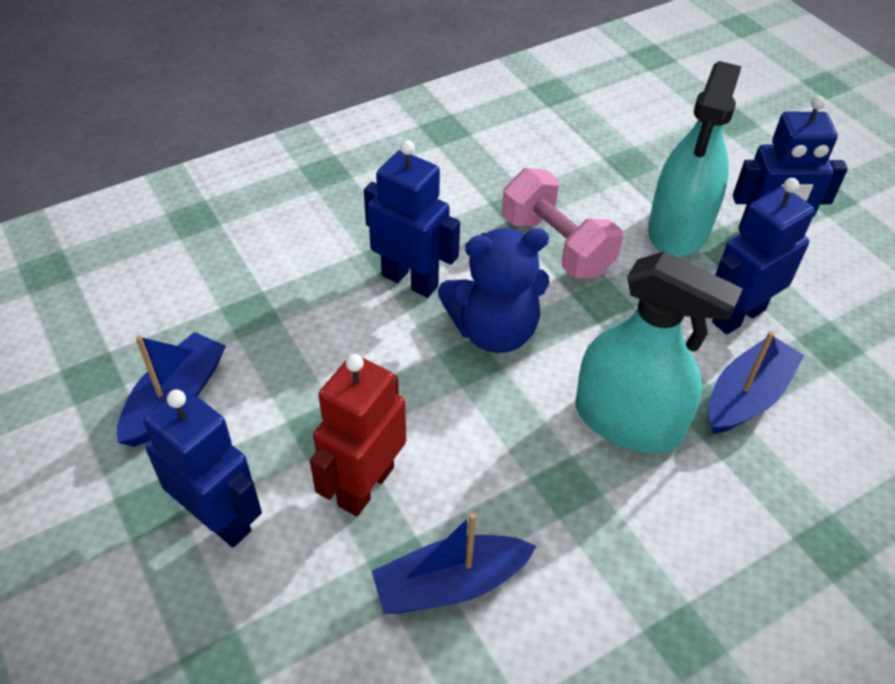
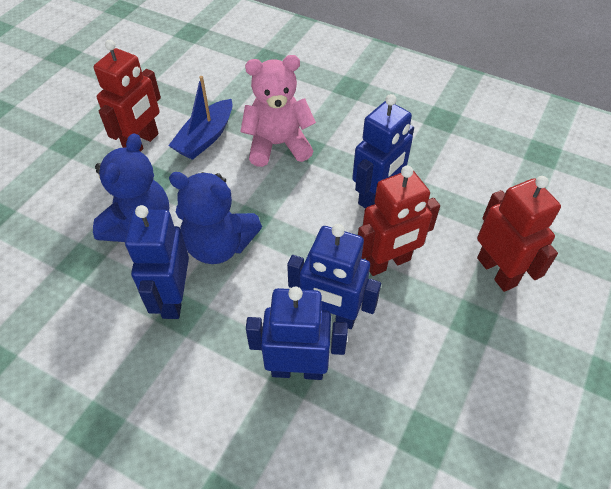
blue boat: [117,332,226,447] [372,513,536,614] [709,331,805,434] = 3 -> [168,76,233,160] = 1
blue teddy bear: [438,228,549,353] = 1 -> [93,133,169,242] [169,172,262,264] = 2
pink dumbbell: [502,168,623,279] = 1 -> none = 0
pink teddy bear: none = 0 -> [240,55,316,167] = 1
red robot: [310,354,406,516] = 1 -> [94,40,161,152] [358,165,440,276] [477,176,561,292] = 3
turquoise spray bottle: [575,251,743,453] [648,61,741,257] = 2 -> none = 0

